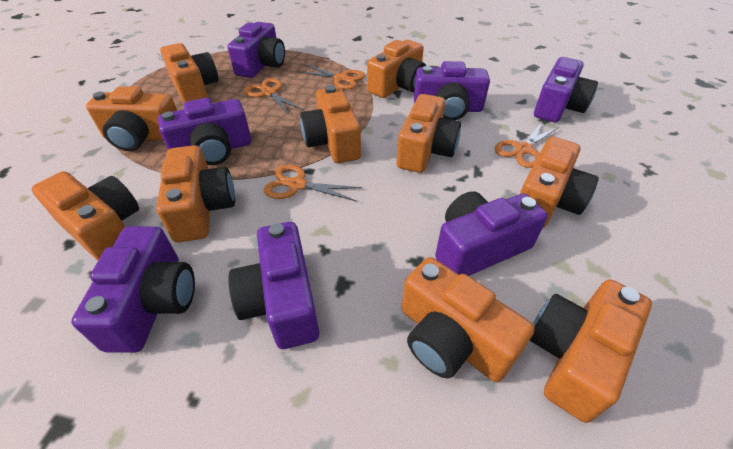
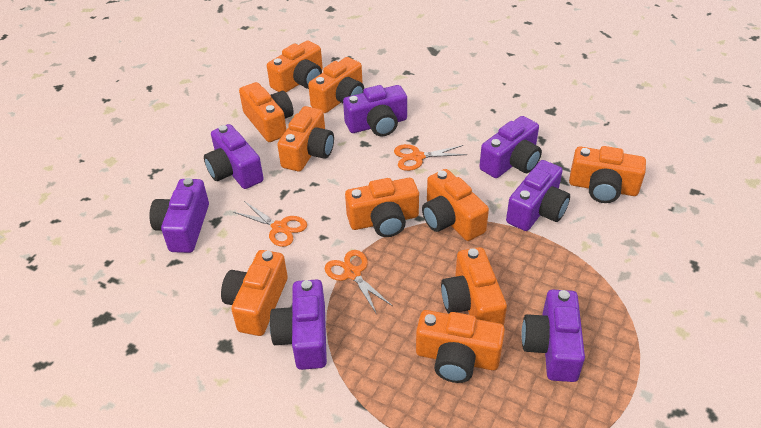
orange scissors: [244,78,303,115] [264,164,362,201] [297,64,365,90] [495,122,560,168] = 4 -> [233,201,307,247] [325,250,392,313] [394,144,467,171] = 3

